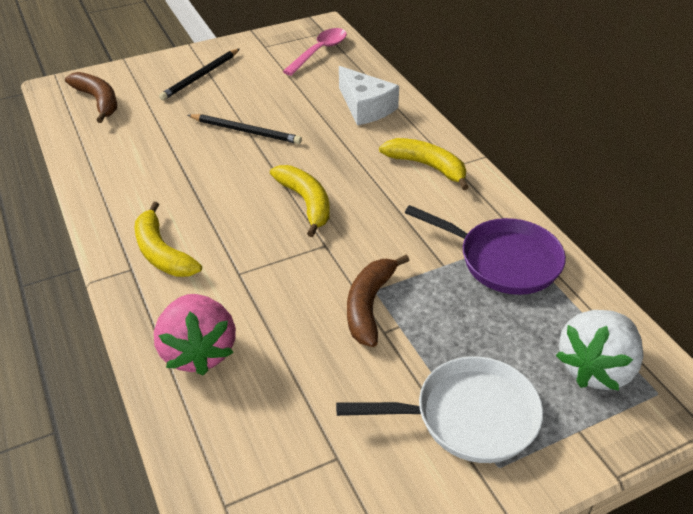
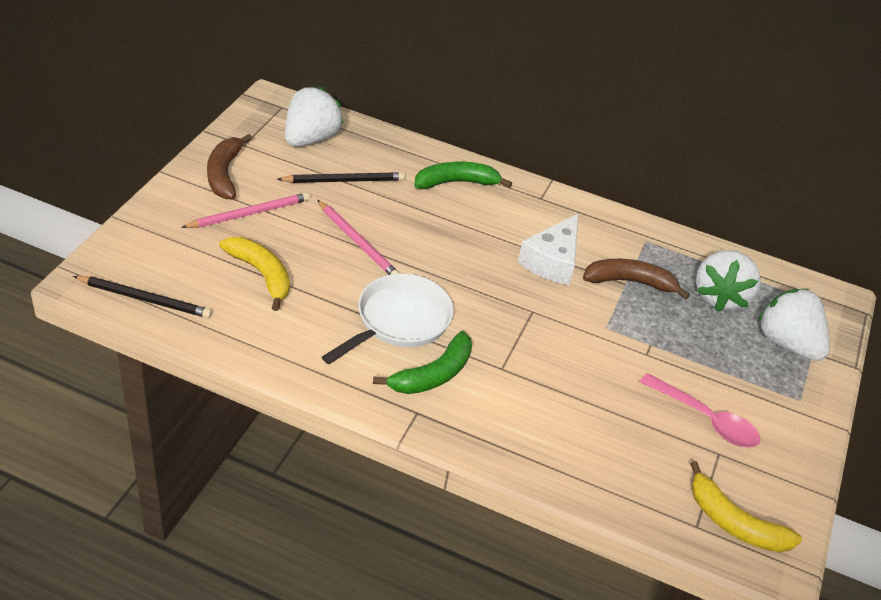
green banana: none = 0 -> [373,331,472,394] [414,162,512,189] = 2
pink pencil: none = 0 -> [181,192,310,228] [317,200,400,275] = 2
pink strawberry: [154,294,236,376] = 1 -> none = 0
purple pan: [405,205,566,295] = 1 -> none = 0
white strawberry: [556,310,644,391] = 1 -> [285,86,343,147] [696,250,761,312] [758,289,830,361] = 3
yellow banana: [134,202,202,277] [270,165,330,237] [379,138,469,190] = 3 -> [219,237,290,311] [690,461,802,552] = 2

